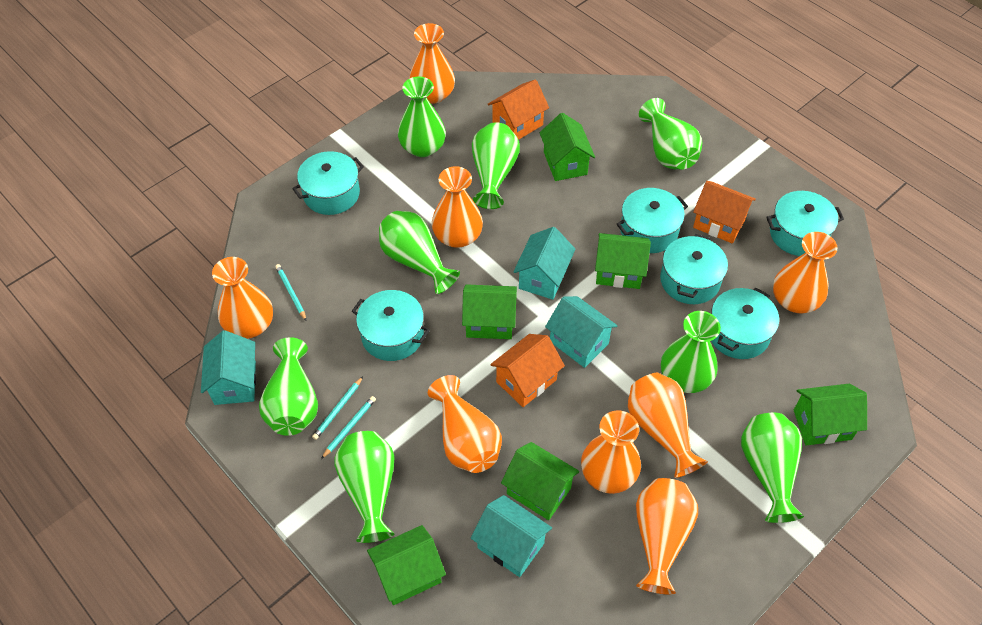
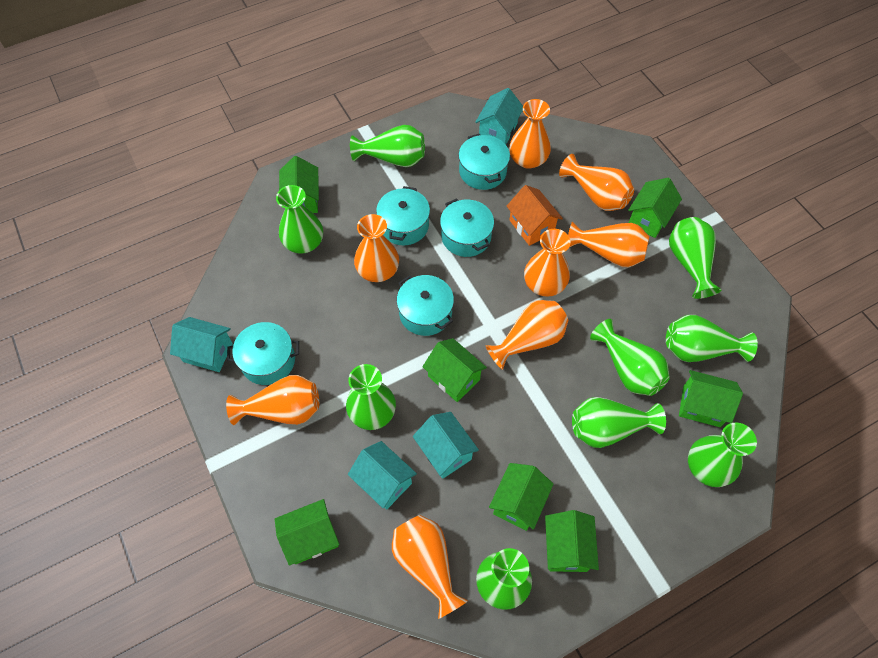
green house: [367,525,446,605] [462,284,517,339] [501,442,579,520] [539,113,595,181] [595,233,651,289] [794,384,867,445] = 6 -> [275,499,339,566] [279,156,319,213] [422,338,487,402] [489,463,553,531] [545,510,599,572] [628,178,682,238] [679,370,743,427] = 7
green vase: [259,337,318,436] [334,431,395,543] [379,211,460,294] [398,77,446,157] [472,122,520,209] [639,98,702,169] [661,311,721,393] [741,413,804,523] = 8 -> [276,185,323,254] [346,364,396,430] [350,125,425,167] [476,548,532,610] [572,397,666,448] [590,319,670,396] [666,315,758,362] [669,217,721,299] [688,423,757,487] = 9
orange house: [488,79,549,140] [490,334,565,407] [693,181,756,243] = 3 -> [507,185,563,246] = 1
turquoise pencil: [275,264,306,320] [312,377,363,440] [321,396,376,459] = 3 -> none = 0
turquoise pot: [292,151,364,215] [352,290,430,361] [617,188,688,253] [660,234,728,304] [711,288,779,359] [766,191,844,256] = 6 -> [227,322,299,385] [376,186,430,245] [397,275,454,336] [440,198,494,257] [459,134,510,190] = 5

